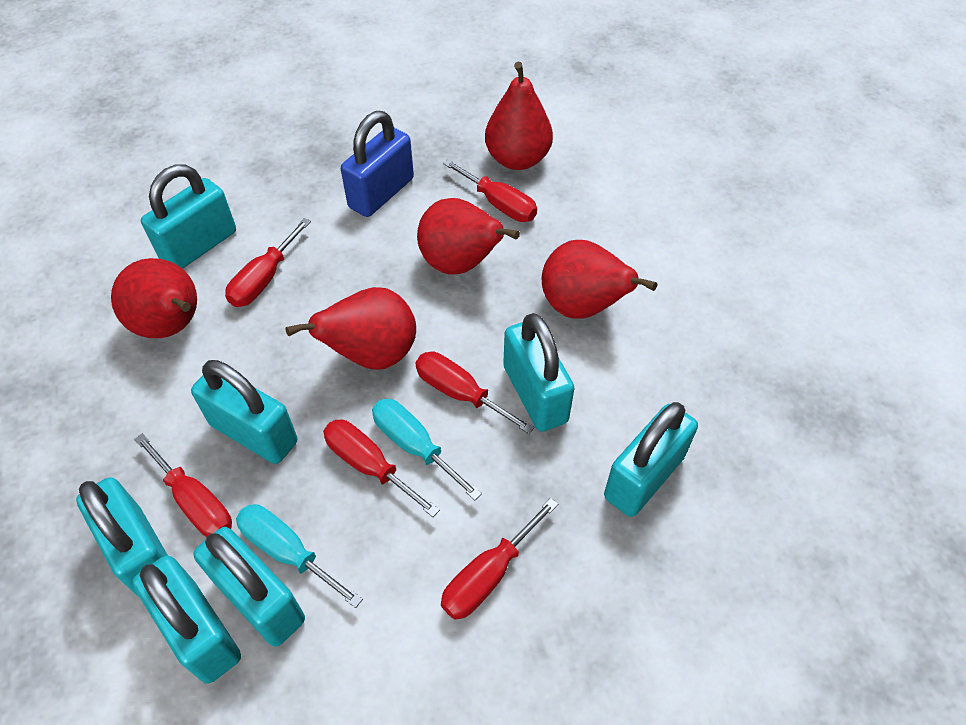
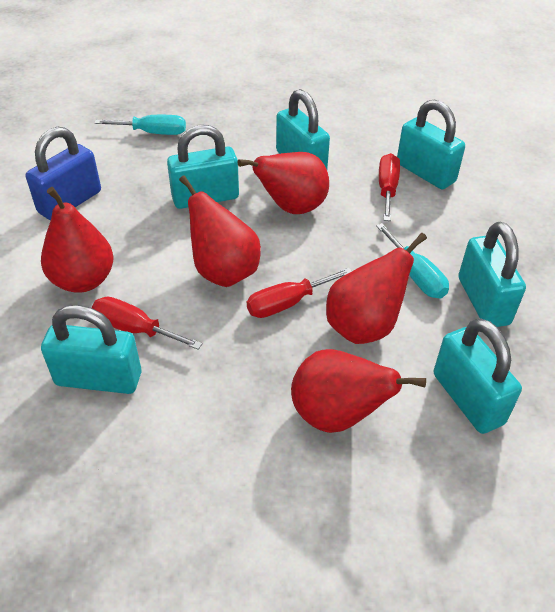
red screwdriver: [134,433,232,537] [225,218,311,307] [323,420,440,517] [415,352,535,434] [441,498,558,620] [443,159,537,222] = 6 -> [92,297,203,350] [247,268,352,318] [379,153,400,221] = 3
turquoise padlock: [76,477,168,598] [132,556,241,684] [141,164,236,269] [191,360,297,464] [193,527,305,647] [503,313,574,432] [604,402,698,517] = 7 -> [41,305,142,394] [167,125,239,209] [276,89,330,169] [397,99,465,189] [433,318,522,434] [458,222,526,327] = 6

